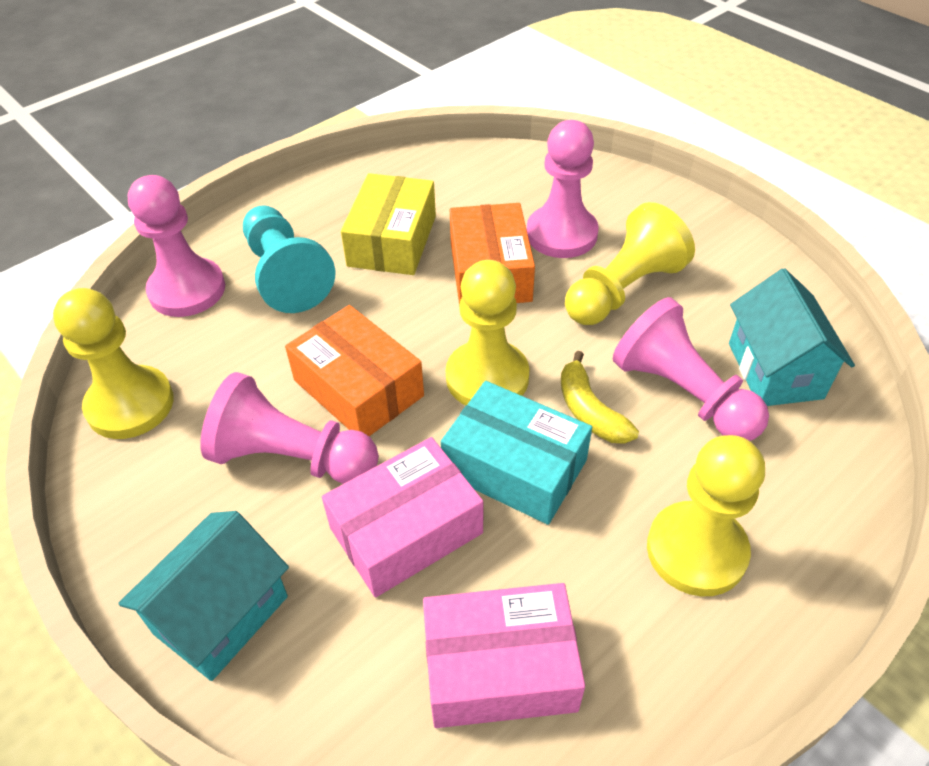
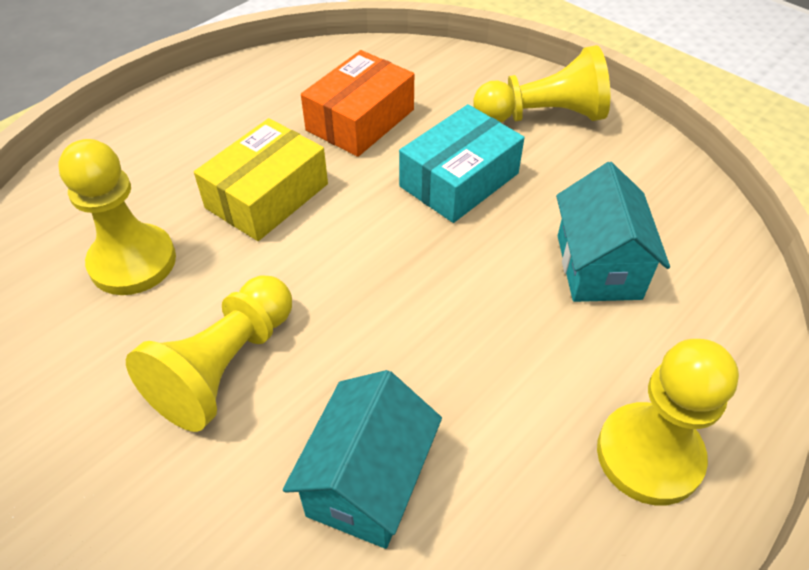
orange box: [285,305,424,436] [450,203,535,306] = 2 -> [301,50,414,157] = 1
pink box: [322,437,483,597] [423,583,585,728] = 2 -> none = 0
pink pawn: [127,175,225,317] [200,372,379,484] [527,120,599,258] [613,297,769,441] = 4 -> none = 0
turquoise pawn: [243,205,335,313] = 1 -> none = 0
yellow banana: [561,351,639,444] = 1 -> none = 0

